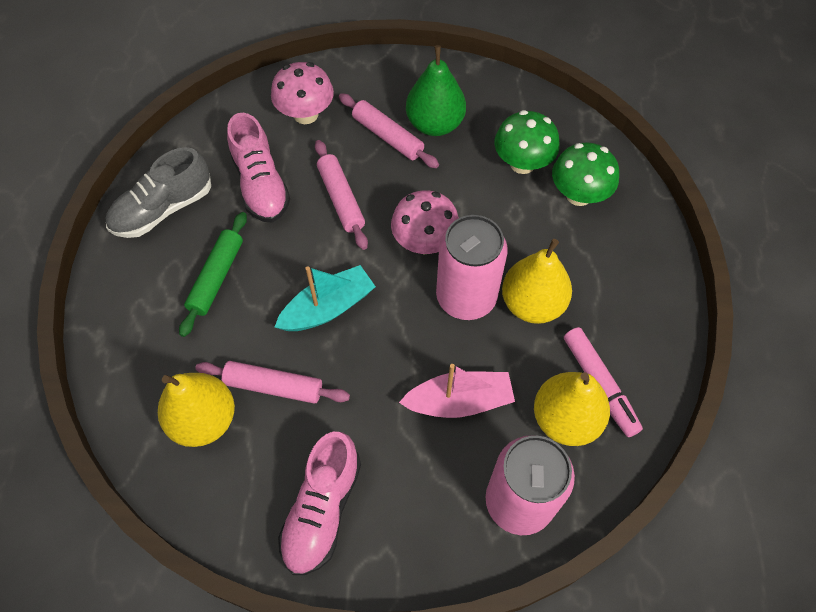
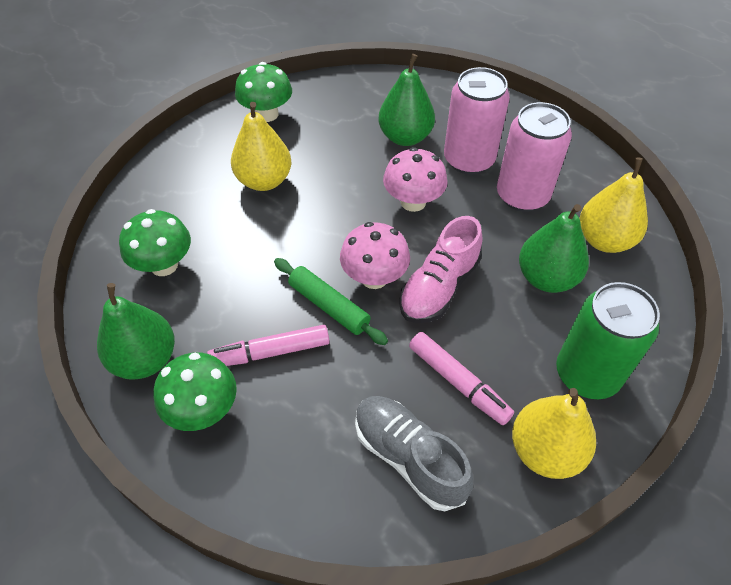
green can: none = 0 -> [556,282,660,399] = 1
green mushroom: [495,110,560,174] [552,142,619,206] = 2 -> [119,209,191,276] [153,352,237,431] [235,62,292,122] = 3
green pear: [406,45,466,136] = 1 -> [97,283,175,380] [379,54,435,146] [519,204,589,293] = 3
pink boat: [399,364,515,418] = 1 -> none = 0
pink marker: [564,327,643,437] = 1 -> [207,325,330,366] [409,332,514,425] = 2
pink rolling pin: [195,361,350,404] [315,140,368,250] [339,93,439,168] = 3 -> none = 0
pink shoe: [227,113,290,223] [278,431,361,575] = 2 -> [399,216,483,323] = 1
turquoise boat: [275,265,376,331] = 1 -> none = 0

